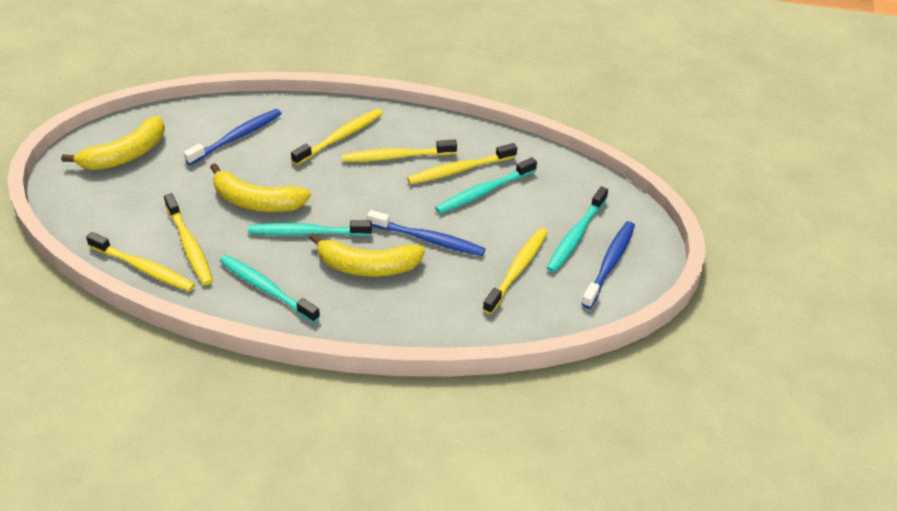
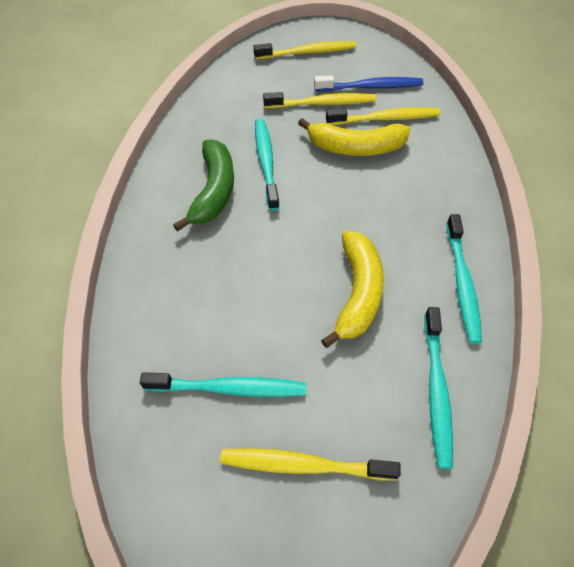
blue toothbrush: [183,109,282,165] [367,210,485,256] [582,221,635,308] = 3 -> [314,75,423,91] = 1
green banana: none = 0 -> [173,139,234,231] = 1
yellow banana: [61,116,165,170] [210,163,311,212] [309,233,425,276] = 3 -> [298,118,410,156] [321,231,384,348] = 2
yellow toothbrush: [86,232,195,292] [164,193,213,285] [291,109,383,165] [342,139,457,162] [407,143,517,184] [483,228,548,314] = 6 -> [220,448,401,481] [254,41,356,60] [263,92,376,109] [326,107,440,125] = 4

